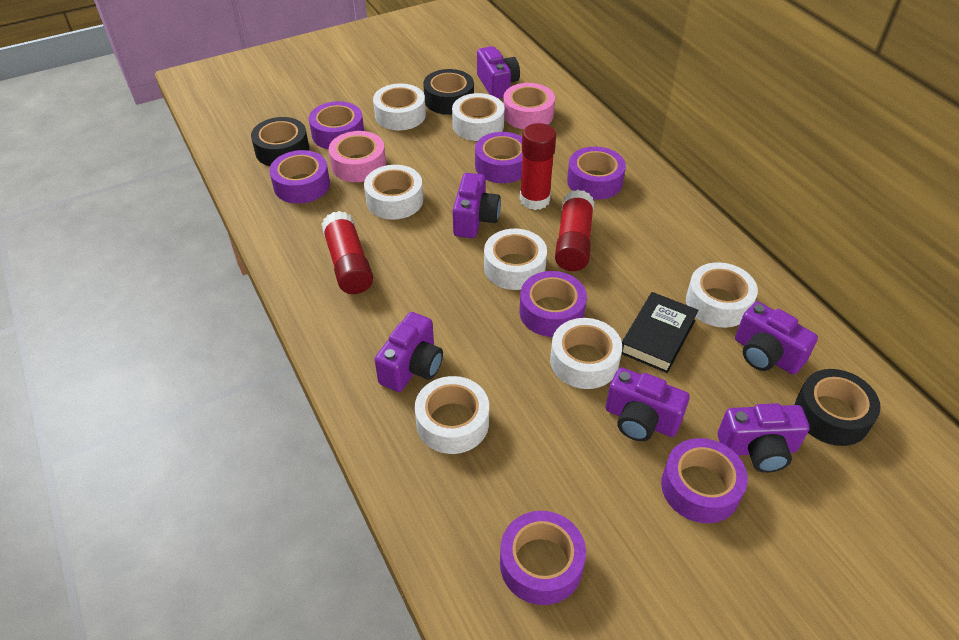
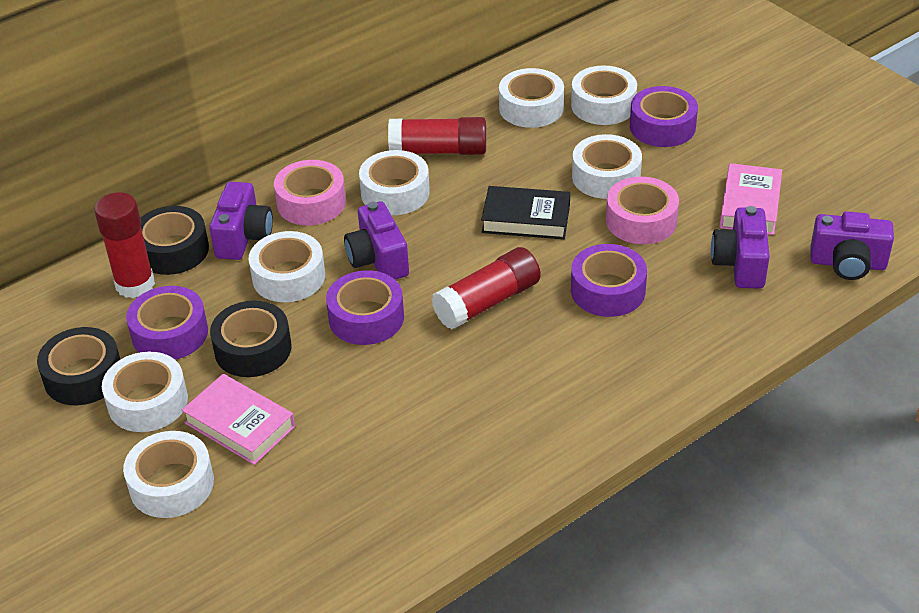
pink book: none = 0 -> [181,374,295,465] [719,163,782,235] = 2
purple camera: [375,312,443,392] [453,173,501,238] [477,46,520,99] [606,367,690,441] [718,403,810,473] [735,302,818,375] = 6 -> [209,182,273,260] [344,201,409,280] [711,206,770,289] [810,211,894,280] = 4
purple tape: [269,150,330,204] [309,101,364,149] [475,132,523,183] [500,511,586,605] [520,271,587,337] [567,147,626,200] [661,438,748,523] = 7 -> [126,286,208,360] [326,270,404,345] [571,244,647,317] [630,86,698,147] = 4

